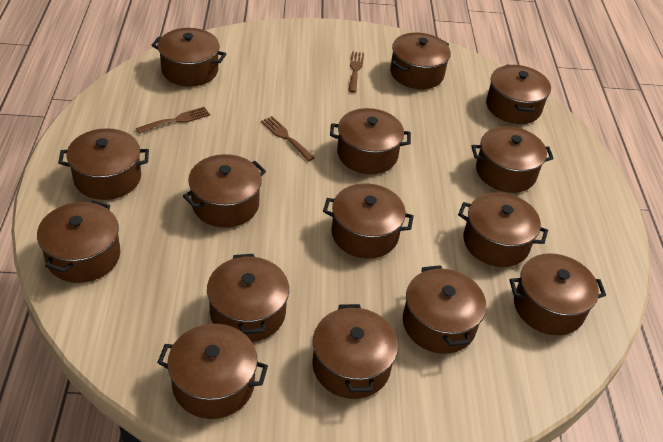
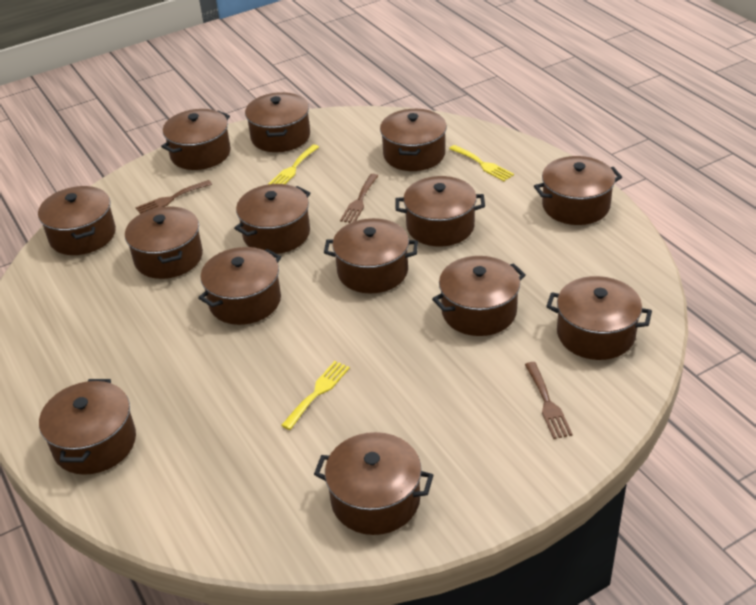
brown pot: [37,200,120,283] [58,128,149,200] [152,28,226,86] [157,324,268,419] [183,154,266,228] [207,254,289,342] [313,304,398,399] [323,183,414,259] [330,108,411,174] [390,33,451,89] [403,265,486,354] [458,192,548,267] [471,126,554,193] [486,65,551,124] [509,253,606,335] = 15 -> [38,186,116,255] [39,379,136,475] [125,206,203,279] [161,109,231,170] [198,247,281,325] [234,184,310,254] [245,92,310,152] [314,432,433,535] [324,218,418,293] [380,109,447,171] [396,176,485,247] [432,256,526,336] [534,156,622,225] [546,276,652,360] = 14
yellow fork: none = 0 -> [269,144,319,184] [281,361,350,430] [449,145,514,181] = 3

